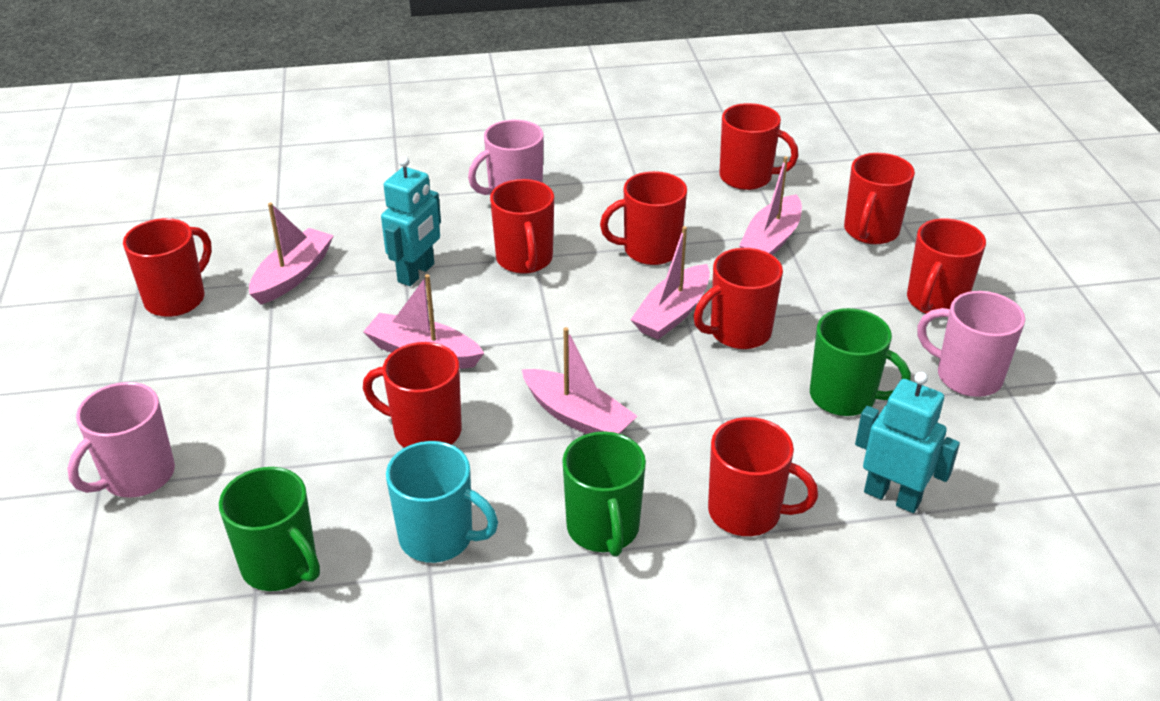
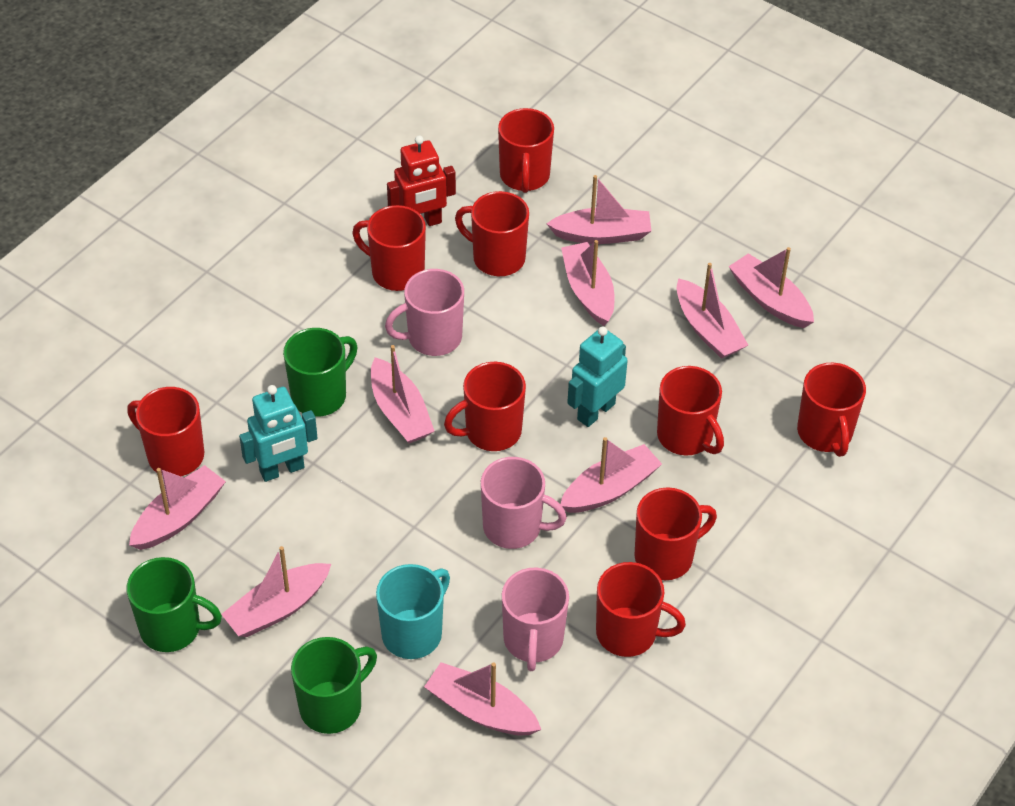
pink boat: [249,202,334,304] [363,274,484,369] [522,327,637,434] [630,226,710,340] [739,156,802,255] = 5 -> [129,465,226,550] [221,546,331,637] [371,345,434,443] [424,662,541,735] [546,175,651,244] [560,437,662,513] [561,240,614,326] [677,263,748,359] [728,247,814,328] = 9
red robot: none = 0 -> [387,136,456,226] = 1

